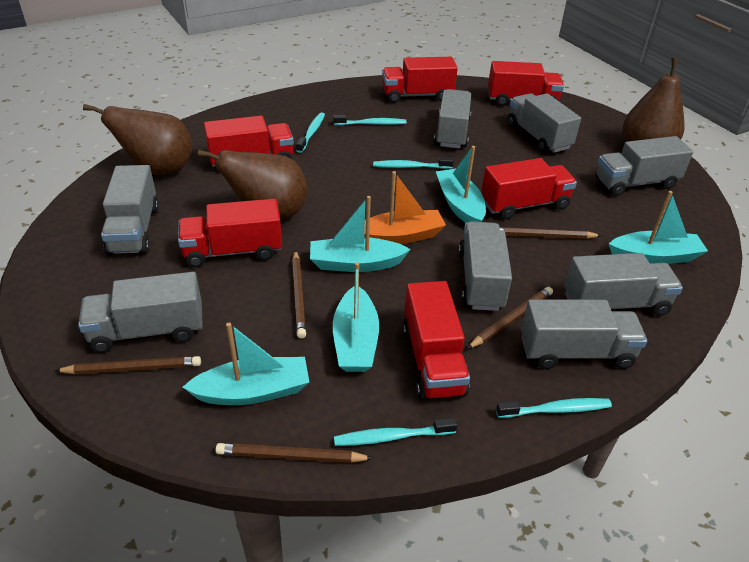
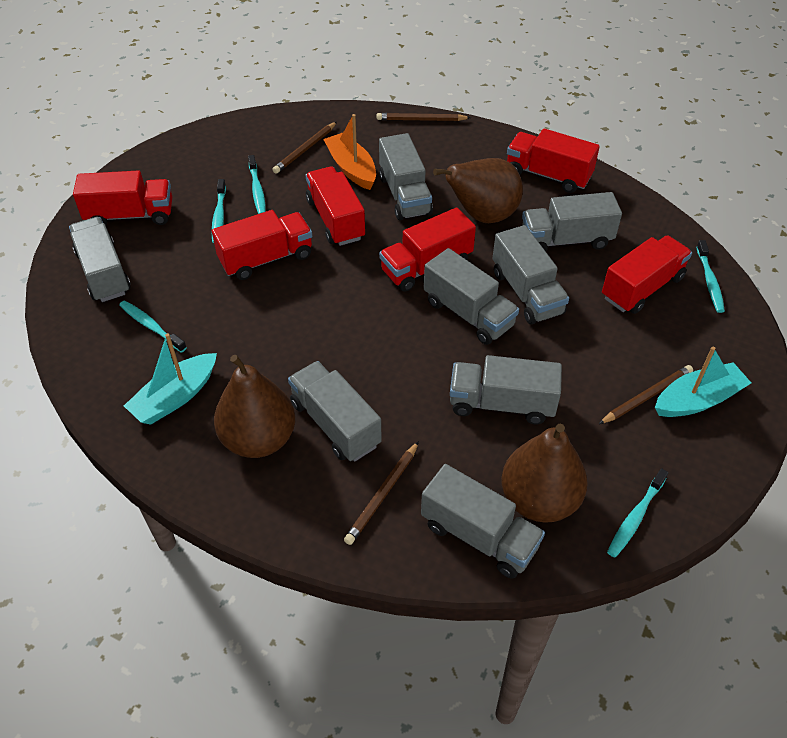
brown pencil: [54,356,201,375] [216,443,374,463] [292,250,306,339] [467,287,553,349] [500,227,602,239] = 5 -> [272,122,337,174] [344,441,419,545] [376,113,471,121] [599,365,693,424] = 4
turquoise boat: [183,323,309,405] [310,196,411,272] [333,262,379,372] [436,146,486,223] [609,191,708,264] = 5 -> [124,333,217,424] [655,347,751,417] = 2

